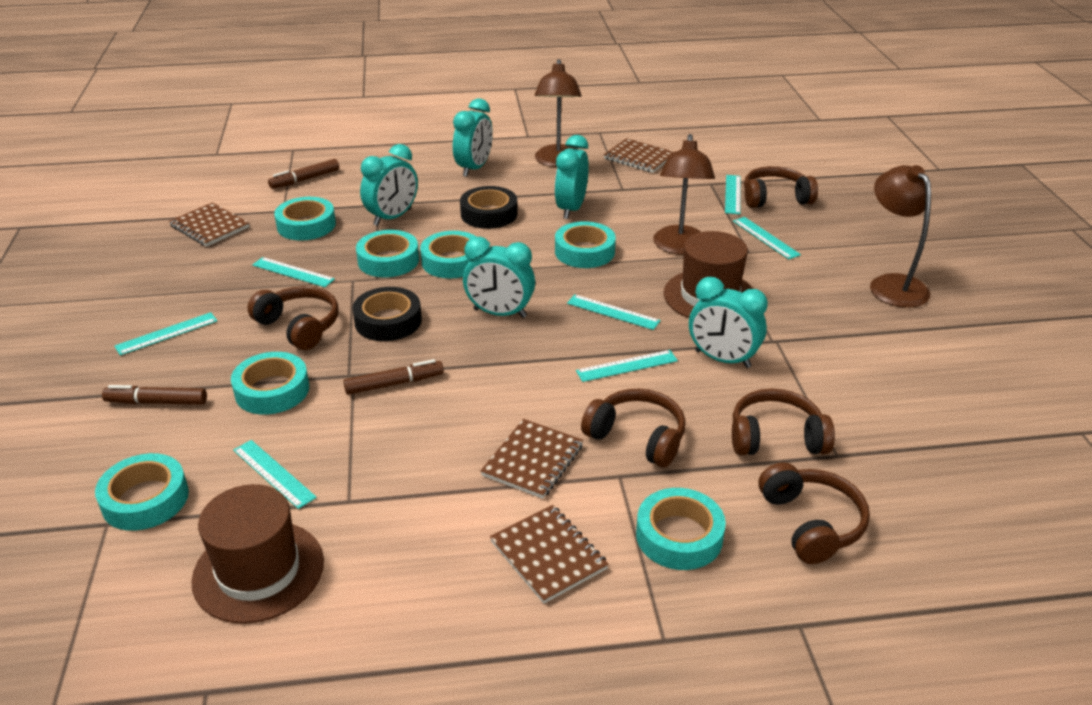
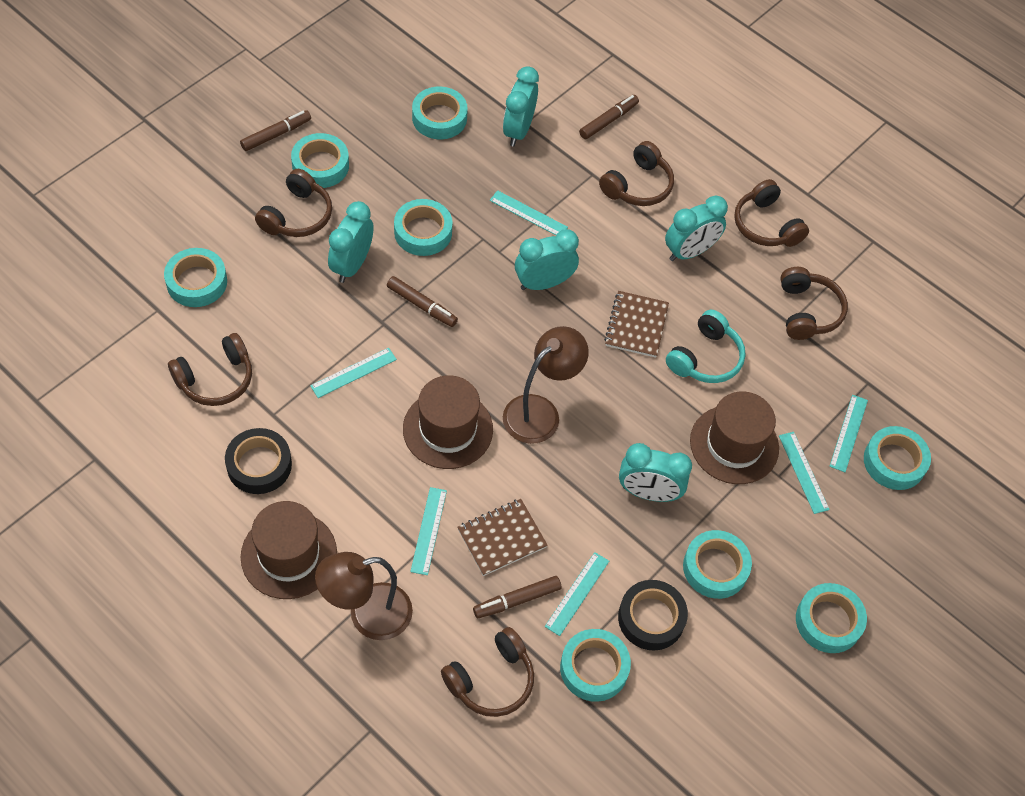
brown hat: [191,484,324,624] [664,231,753,318] = 2 -> [241,501,337,599] [403,375,493,469] [690,392,779,484] = 3
brown headphones: [247,286,339,350] [581,389,686,467] [732,388,835,455] [744,166,818,208] [759,462,870,564] = 5 -> [168,333,252,406] [255,169,332,237] [441,627,534,717] [599,141,674,206] [734,179,809,247] [780,267,848,340] = 6
brown lamp: [535,59,582,167] [653,134,715,255] [870,165,931,308] = 3 -> [315,552,413,640] [503,326,589,444] = 2
brown marker: [102,385,207,405] [268,159,339,189] [344,359,444,395] = 3 -> [240,110,311,151] [387,276,458,327] [473,576,562,618] [579,95,639,139] = 4
brown notebook: [169,203,250,247] [480,419,583,499] [490,505,609,604] [604,138,674,173] = 4 -> [457,499,548,576] [604,291,669,358] = 2
turquoise headphones: none = 0 -> [666,310,746,383] = 1
turquoise ruler: [114,312,218,356] [233,440,317,509] [252,257,335,287] [567,295,661,330] [576,350,678,382] [725,175,741,214] [733,217,801,260] = 7 -> [310,348,397,398] [410,487,447,575] [490,190,568,235] [545,552,609,636] [779,432,830,514] [829,395,868,472] = 6
turquoise tape: [95,453,189,531] [231,352,309,415] [274,197,336,241] [356,230,419,277] [420,231,476,278] [555,221,616,268] [636,488,726,570] = 7 -> [164,248,227,307] [291,133,349,188] [394,199,452,256] [412,87,468,139] [560,629,631,702] [683,530,752,599] [796,583,867,653] [864,426,931,490] = 8

